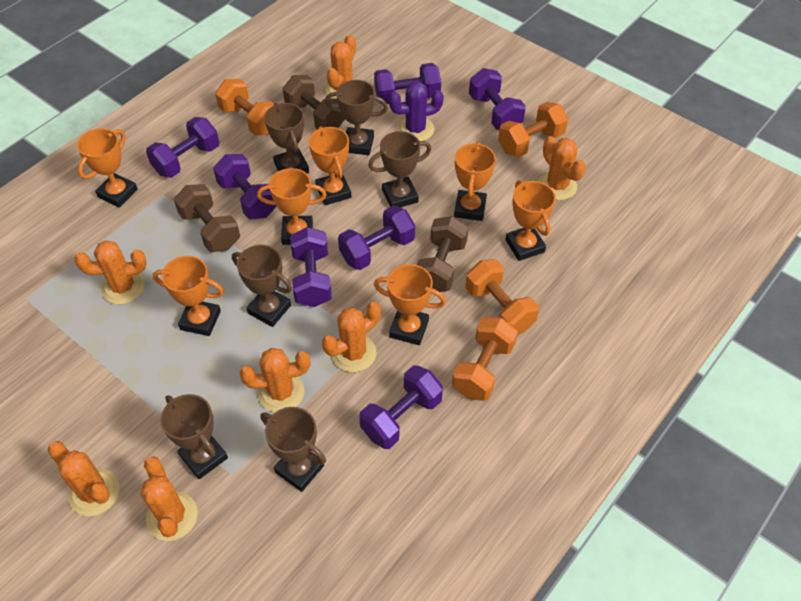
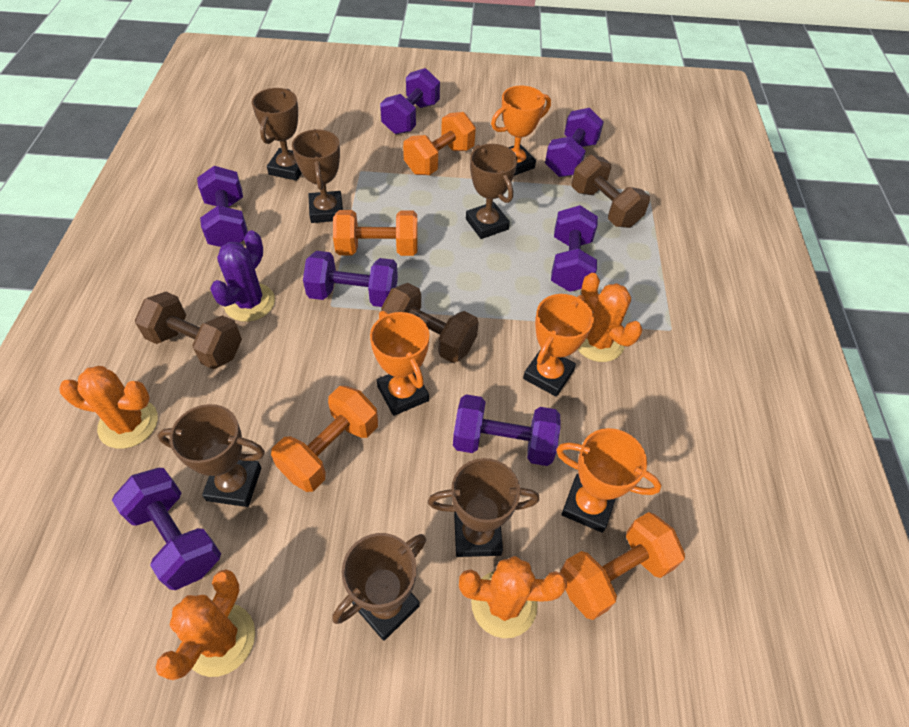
orange cactus: [48,441,119,516] [75,240,146,305] [141,456,198,541] [240,348,311,412] [322,302,381,372] [326,35,356,99] [538,136,586,200] = 7 -> [59,366,158,449] [155,569,255,680] [459,556,567,638] [577,273,642,362] = 4
orange trophy: [77,128,138,208] [153,256,224,336] [257,168,327,245] [309,126,352,205] [374,264,446,345] [454,142,496,221] [505,180,556,261] = 7 -> [370,311,429,416] [491,85,551,176] [523,294,594,397] [556,428,662,533] = 4

